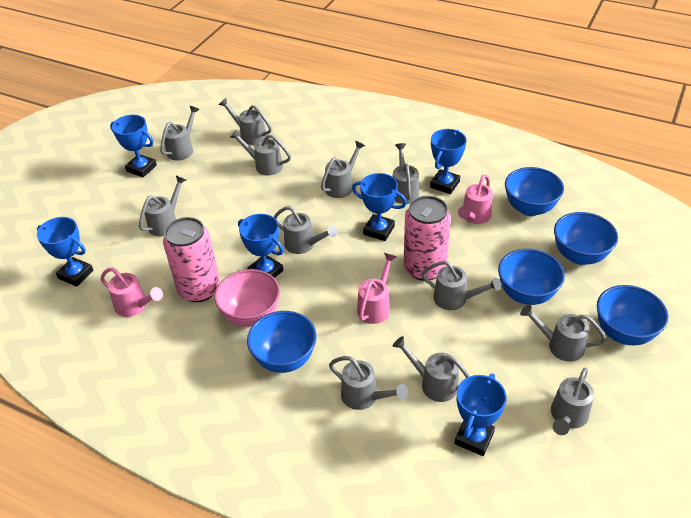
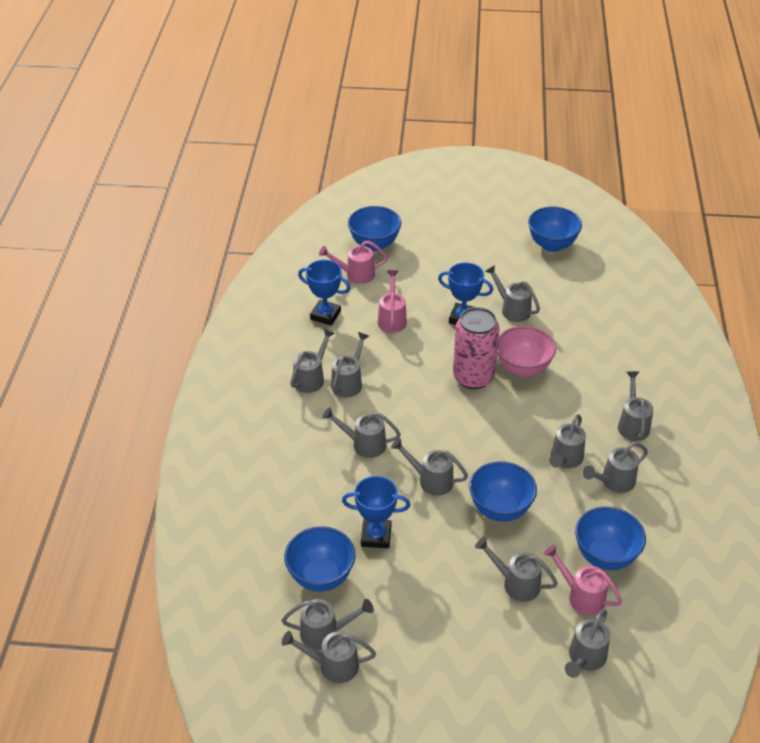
blue trophy: [37,217,93,287] [110,115,157,178] [238,214,284,278] [352,173,407,241] [430,129,467,194] [454,374,507,456] = 6 -> [298,260,350,325] [342,476,410,548] [438,263,493,325] = 3
pink can: [163,217,220,302] [403,196,451,281] = 2 -> [453,307,500,389] = 1

